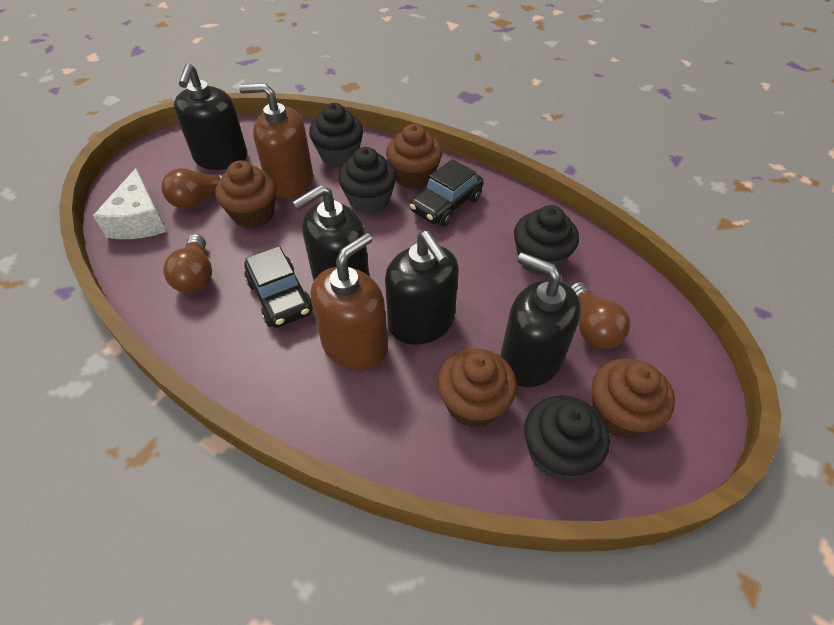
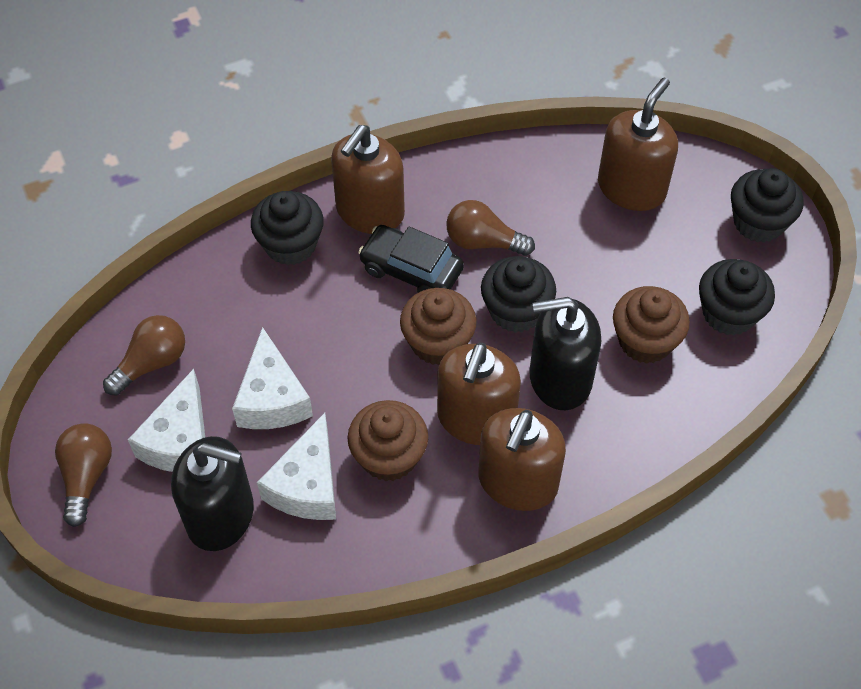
black car: [244,246,313,328] [410,159,483,226] = 2 -> [358,225,464,293] = 1
black soap dispenser: [174,63,248,170] [292,185,369,281] [385,231,459,345] [501,252,581,387] = 4 -> [171,436,254,551] [529,297,601,410] = 2
brown cupcake: [215,160,276,228] [386,124,442,189] [437,348,517,428] [592,358,675,439] = 4 -> [347,400,428,481] [400,288,477,365] [613,286,690,364] = 3
brown soap dispenser: [239,83,313,198] [310,233,388,370] = 2 -> [331,125,405,234] [437,342,521,445] [478,408,566,511] [598,77,678,211] = 4
white cheese: [93,168,167,239] = 1 -> [128,369,205,472] [232,327,313,429] [257,413,336,520] = 3

